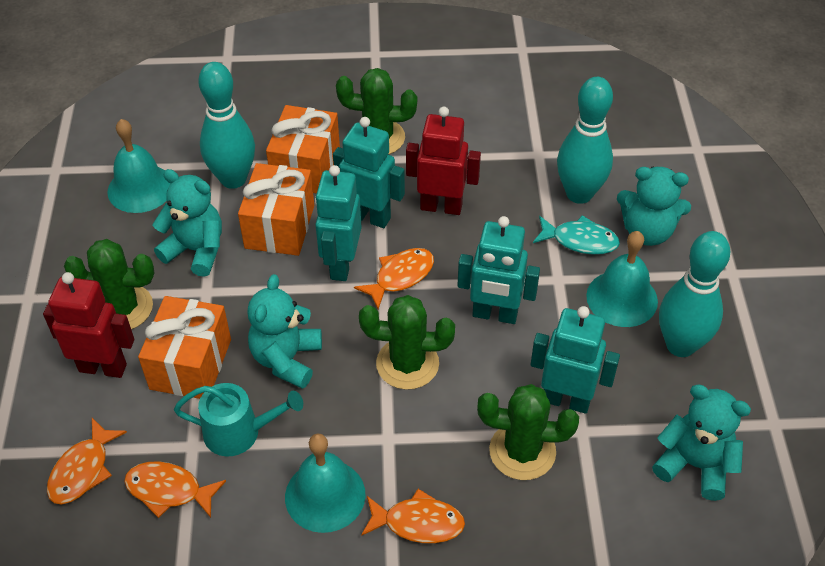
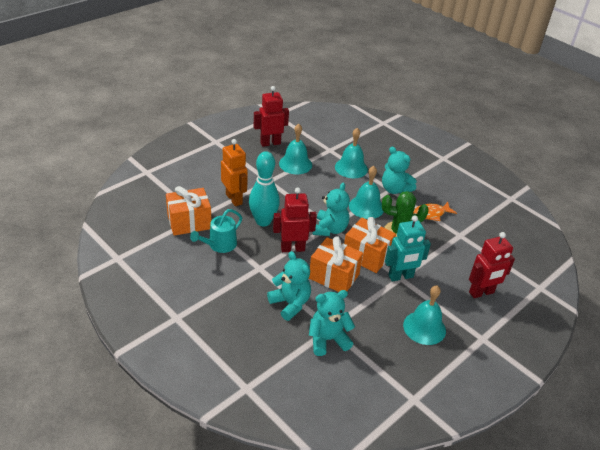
green cactus: [64,239,155,330] [336,68,417,155] [359,295,455,390] [477,384,579,480] = 4 -> [382,191,429,237] = 1
orange fish: [47,418,127,504] [124,461,226,518] [354,248,434,309] [361,489,465,543] = 4 -> [413,202,457,221] = 1
orange robot: none = 0 -> [221,139,248,206] = 1
red robot: [43,272,134,378] [406,107,481,215] = 2 -> [254,86,289,147] [273,187,317,252] [469,232,515,298] = 3
turquoise bell: [107,119,170,213] [285,434,366,533] [586,231,658,327] = 3 -> [279,124,312,175] [335,128,368,178] [349,166,383,219] [403,286,446,345] = 4
turquoise bowling pin: [198,62,255,189] [557,77,613,204] [659,231,731,357] = 3 -> [249,151,280,227] = 1
turquoise fish: [533,215,620,255] = 1 -> none = 0
turquoise robot: [315,165,362,281] [333,117,405,228] [457,216,540,324] [531,306,620,414] = 4 -> [385,215,431,281] = 1

